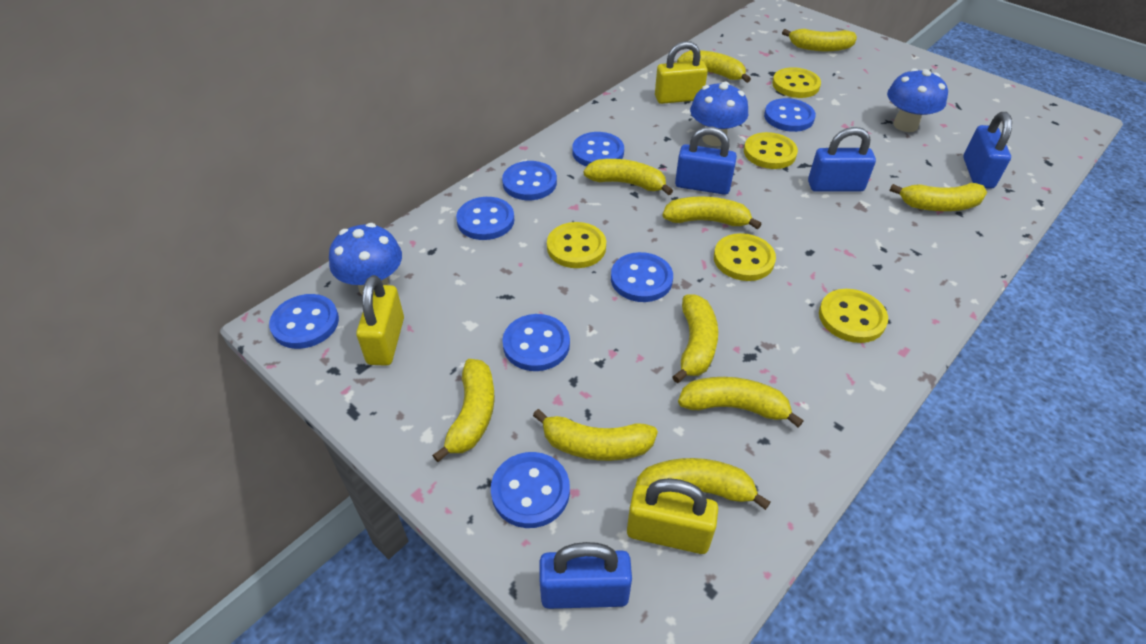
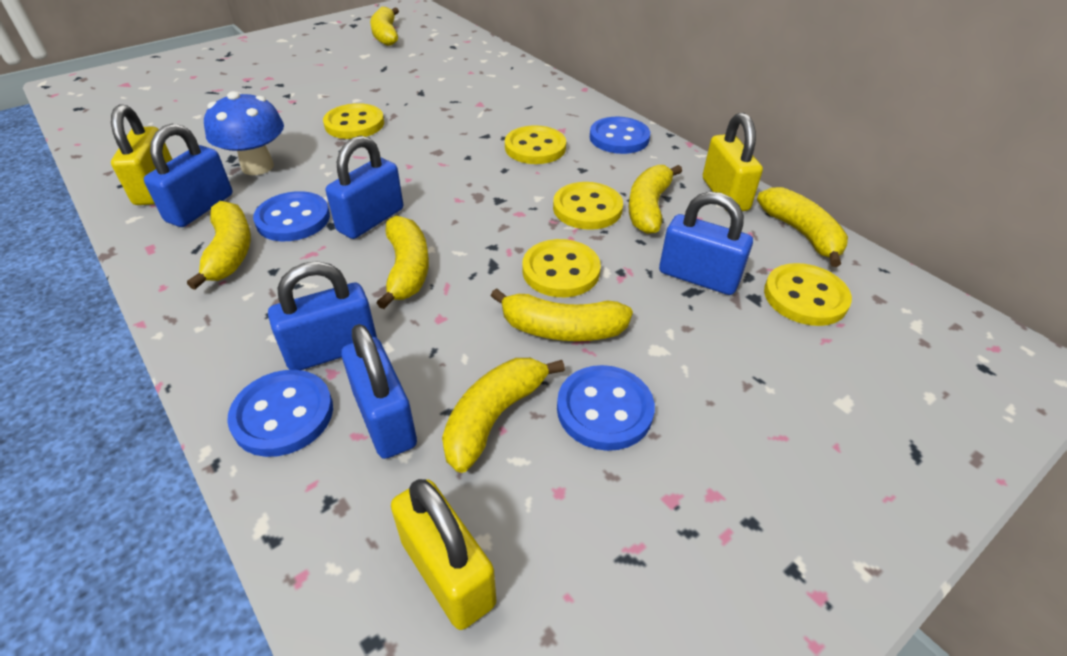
blue button: [269,294,339,349] [456,197,514,240] [491,452,570,528] [502,161,557,200] [502,314,570,371] [572,132,624,167] [611,252,673,302] [764,98,816,132] = 8 -> [227,370,333,457] [253,191,330,241] [557,365,655,451] [590,117,650,154] = 4
blue mushroom: [329,223,402,296] [690,82,748,146] [887,68,948,132] = 3 -> [204,91,284,175] = 1
blue padlock: [540,542,632,609] [675,127,737,195] [808,127,876,192] [963,112,1012,189] = 4 -> [144,124,233,227] [268,261,377,370] [326,136,403,239] [341,324,417,459] [659,192,753,295] = 5
yellow banana: [432,359,494,462] [533,409,658,461] [583,159,673,196] [635,458,771,510] [663,197,761,230] [672,294,718,383] [677,50,751,83] [678,377,804,428] [782,29,857,51] [889,183,987,211] = 10 -> [187,201,251,290] [370,7,399,46] [377,216,429,309] [442,358,565,473] [491,288,633,341] [629,165,682,234] [757,187,848,267] = 7

